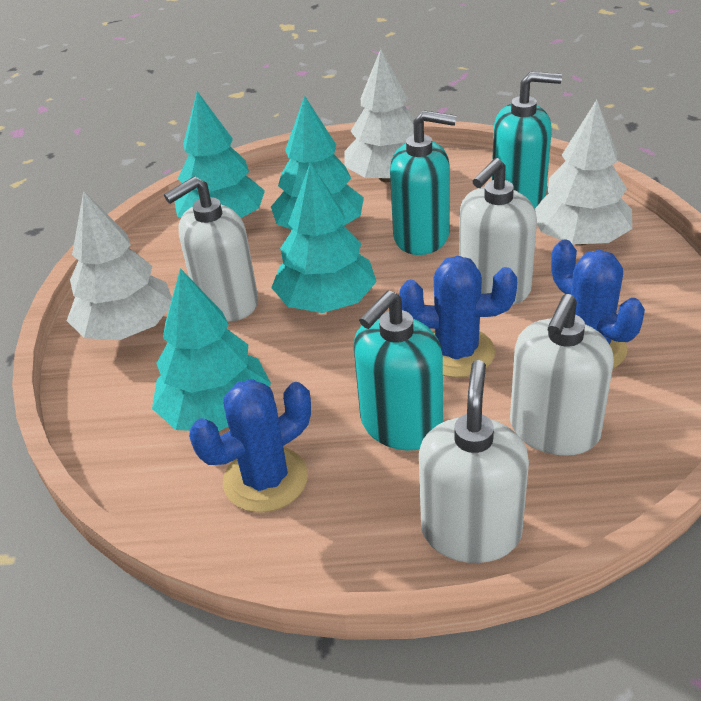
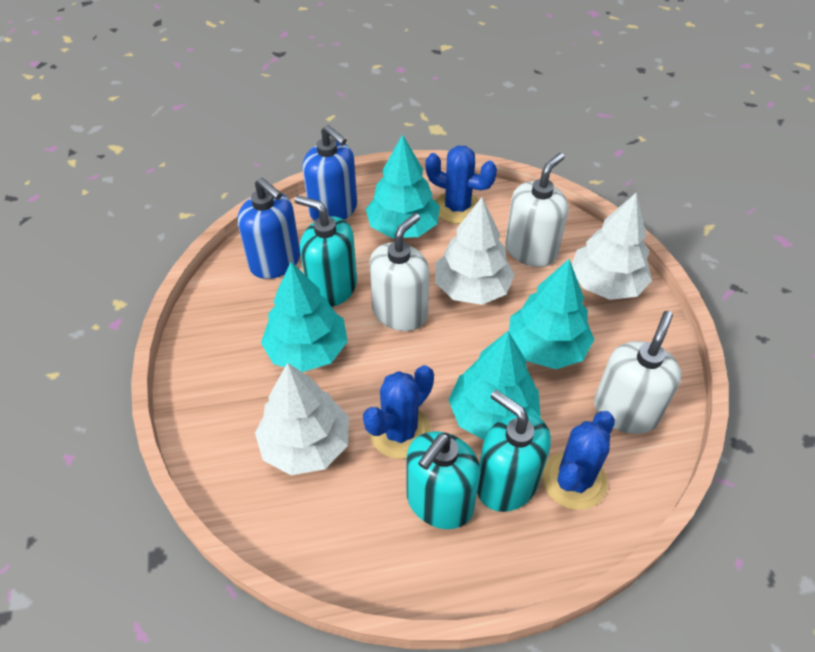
blue soap dispenser: none = 0 -> [238,178,300,279] [302,125,357,221] = 2
white soap dispenser: [164,176,258,322] [419,360,529,563] [459,158,537,305] [510,294,614,456] = 4 -> [369,213,430,331] [505,153,568,267] [594,311,682,434] = 3

